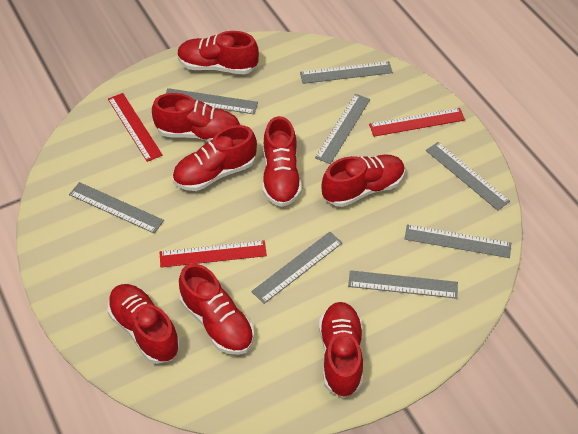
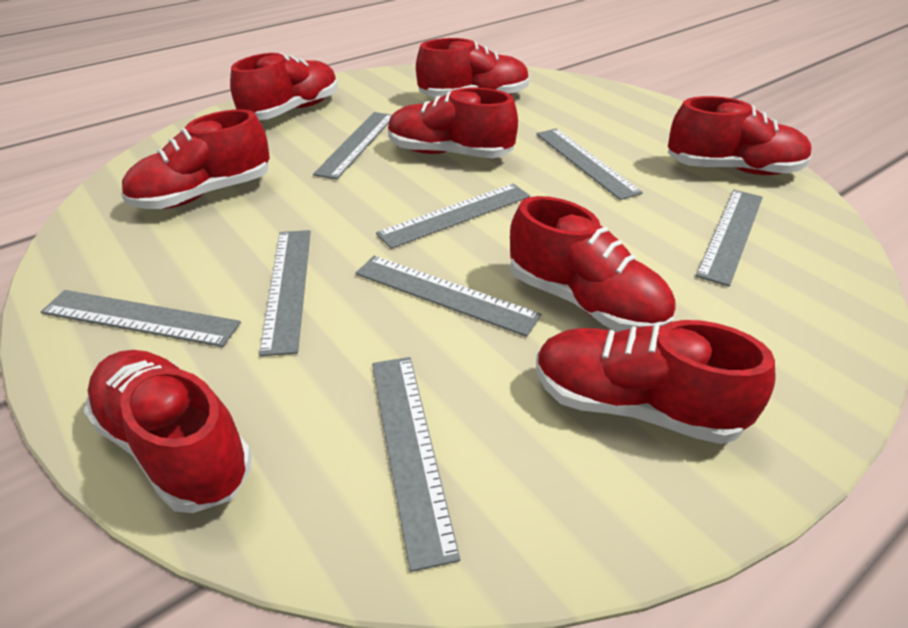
red ruler: [108,93,163,162] [160,240,267,268] [369,108,465,137] = 3 -> none = 0

